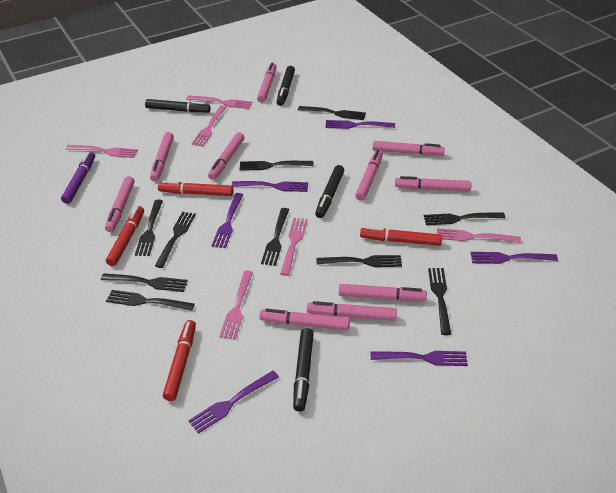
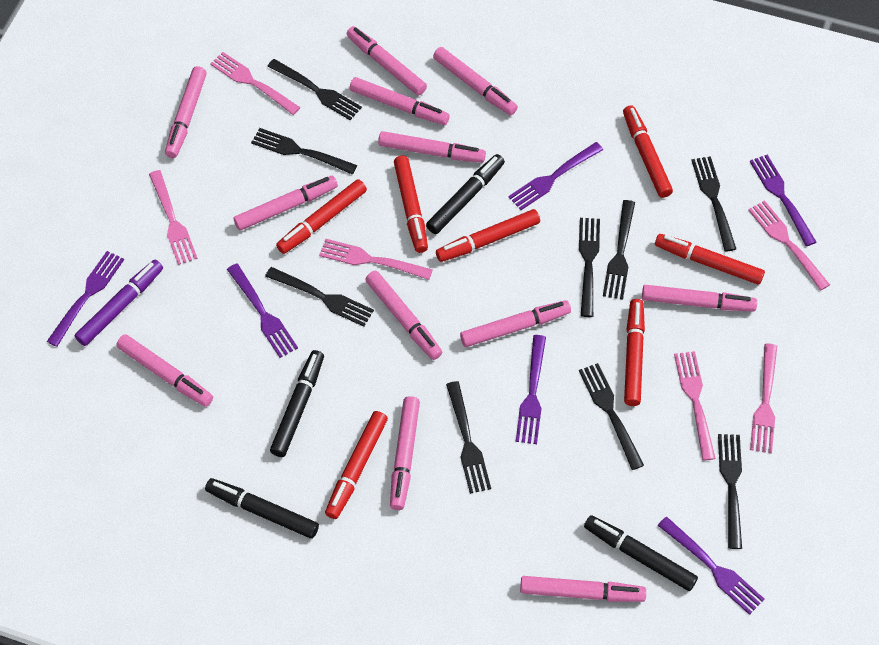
black fork: [101,273,188,292] [106,290,195,311] [135,200,163,256] [155,212,196,268] [240,161,313,171] [261,208,289,266] [298,106,366,120] [317,255,402,267] [424,212,505,225] [428,268,451,335] = 10 -> [251,128,357,175] [265,267,374,326] [267,59,362,120] [446,381,491,494] [579,218,600,317] [579,363,644,470] [603,200,635,300] [691,156,736,252] [718,434,742,549] = 9
pink marker: [105,176,135,232] [150,132,174,181] [208,132,244,180] [257,62,277,103] [259,309,350,330] [307,301,397,321] [339,284,427,301] [355,150,383,201] [373,141,445,155] [395,176,471,191] = 10 -> [116,334,213,407] [165,66,207,158] [234,176,338,230] [347,26,427,95] [350,77,450,125] [365,271,442,360] [378,131,486,163] [390,396,420,510] [433,47,518,115] [460,300,571,347] [520,576,646,602] [642,285,757,312] = 12
red marker: [106,206,144,266] [158,181,233,196] [163,320,196,401] [360,226,442,246] = 4 -> [276,179,367,254] [325,411,388,519] [394,156,428,253] [436,209,540,262] [623,105,673,198] [624,299,645,406] [655,234,765,285] = 7

